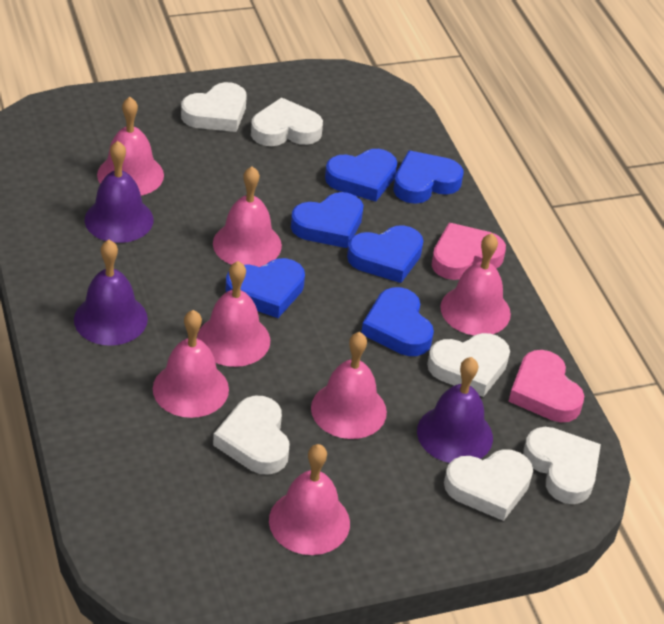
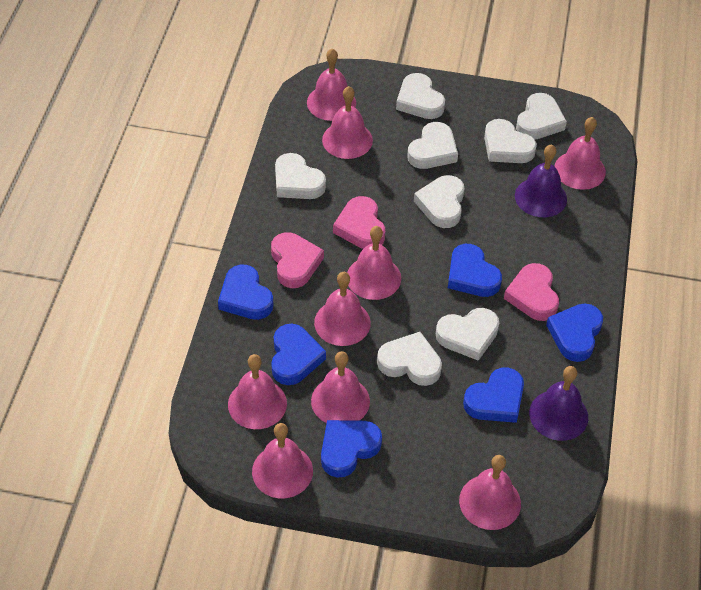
pink bell: [97,97,164,196] [153,310,229,418] [197,261,270,367] [213,166,282,267] [269,444,350,555] [311,332,387,439] [440,233,511,335] = 7 -> [228,354,287,429] [252,423,313,498] [307,49,356,121] [311,351,370,423] [314,272,371,346] [322,86,373,159] [347,226,401,300] [459,455,521,530] [554,117,606,190] = 9
pink heart: [431,223,506,280] [508,350,584,422] = 2 -> [271,232,324,288] [333,196,385,249] [504,263,559,321] = 3
purple bell: [74,240,148,346] [85,141,153,243] [417,357,493,463] = 3 -> [515,144,567,217] [529,366,588,441] = 2
white heart: [181,82,247,132] [213,396,290,475] [251,98,323,146] [427,333,510,397] [444,449,533,521] [523,427,601,504] = 6 -> [275,153,326,199] [377,332,442,386] [396,73,445,119] [407,122,458,169] [414,175,465,228] [436,308,499,361] [484,119,537,163] [516,93,567,139] = 8

